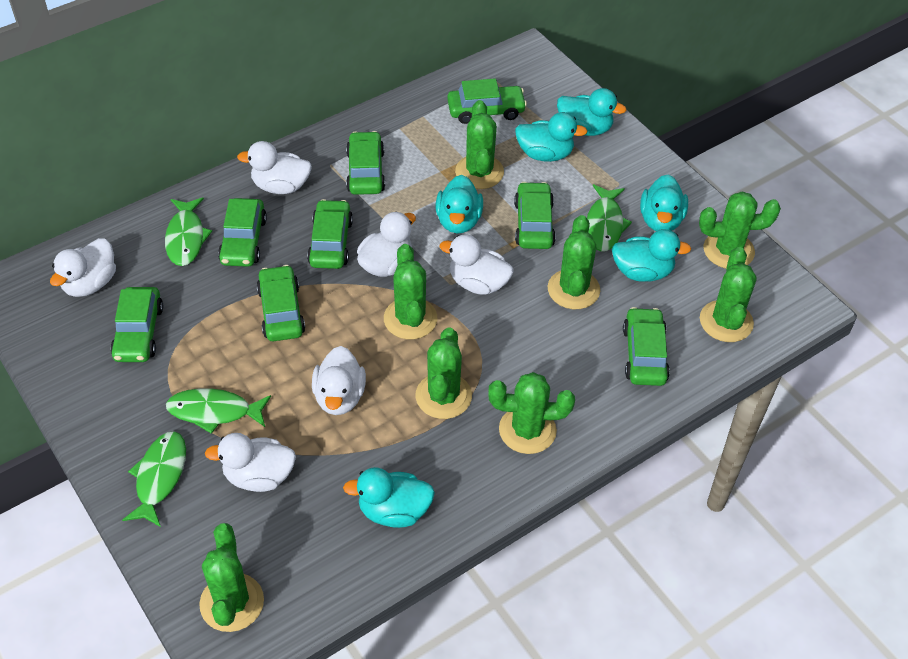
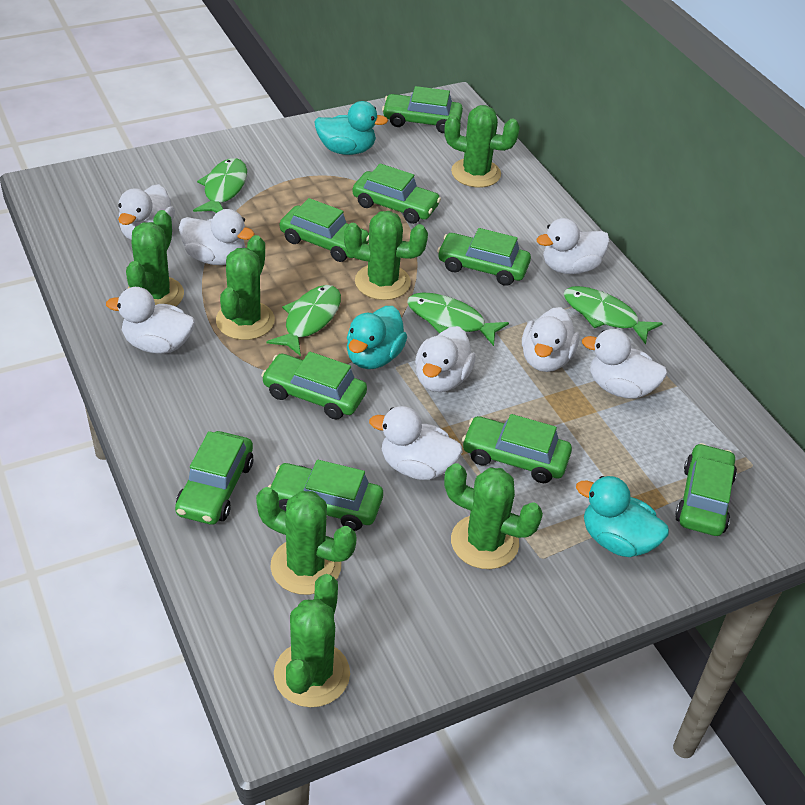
green cactus: [199,523,264,632] [384,244,437,340] [415,327,472,419] [455,100,504,189] [488,372,575,454] [548,215,600,309] [699,191,781,269] [700,247,757,342] = 8 -> [126,210,184,306] [216,235,275,340] [256,487,357,595] [274,574,350,707] [344,211,428,300] [444,463,543,569] [445,105,520,188] = 7
green car: [110,287,163,362] [218,198,267,267] [257,265,305,341] [307,199,353,269] [346,131,385,195] [447,79,527,124] [514,182,556,249] [623,307,670,386] = 8 -> [175,431,253,525] [261,352,367,419] [268,460,383,531] [280,198,369,262] [352,164,441,224] [382,86,463,133] [437,228,531,286] [462,414,572,483] [675,443,737,536] = 9
turquoise duck: [343,467,435,528] [436,175,483,234] [515,112,588,162] [557,88,627,136] [612,229,691,282] [640,175,688,231] = 6 -> [314,101,388,155] [347,306,407,369] [576,476,669,557] = 3
white duck: [50,238,116,297] [205,433,296,492] [237,141,312,194] [312,346,366,415] [357,211,416,277] [440,235,514,295] = 6 -> [106,287,195,354] [118,184,175,240] [179,209,255,265] [369,406,463,480] [415,326,476,392] [522,307,579,372] [536,218,610,274] [582,329,667,399] = 8

